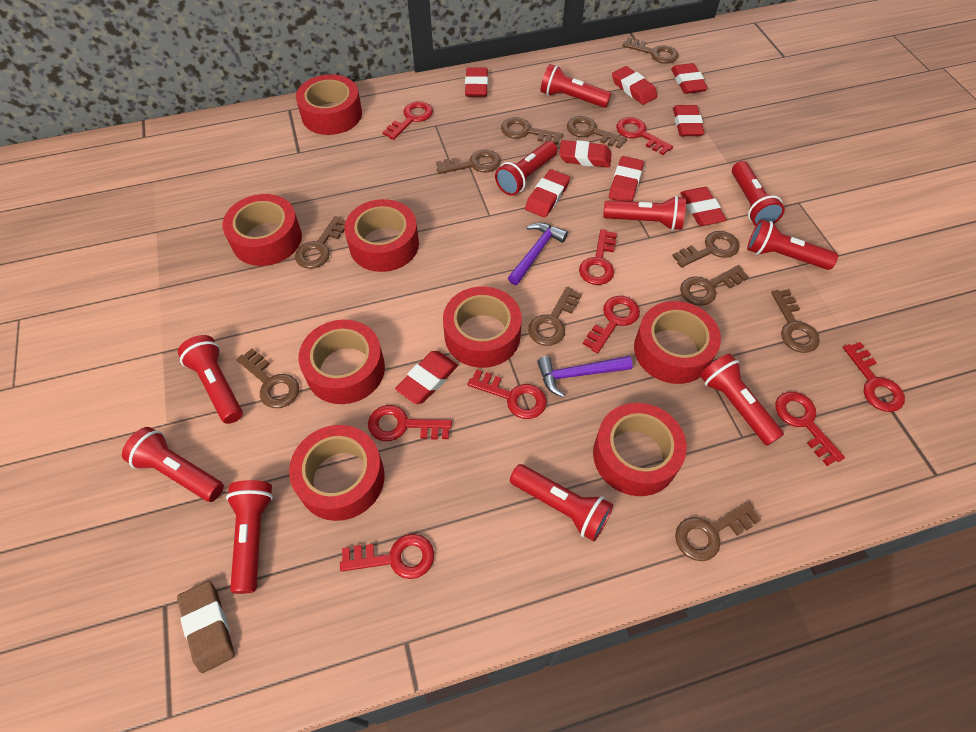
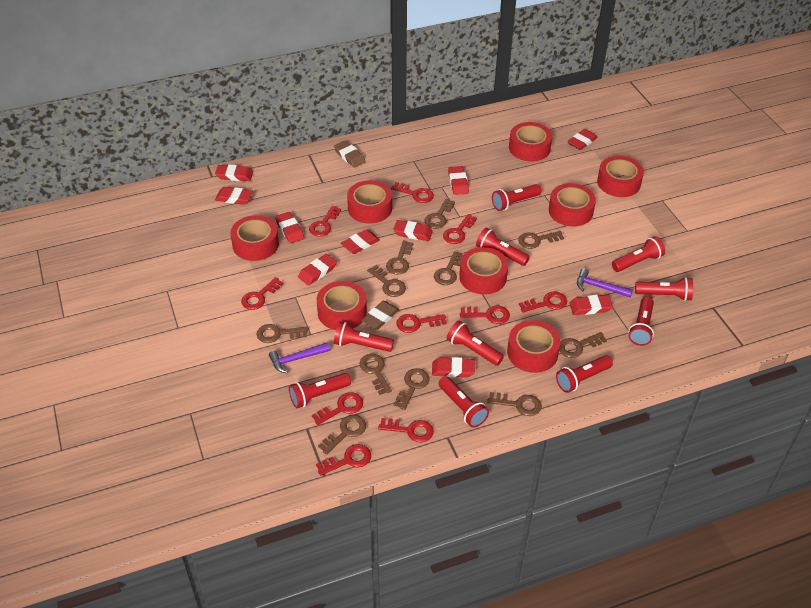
brown eraser: [177,581,235,673] = 1 -> [334,140,366,168] [361,301,399,330] = 2
red eraser: [395,351,458,404] [465,67,488,97] [525,169,570,218] [559,140,612,168] [609,156,644,202] [612,66,658,105] [671,63,708,94] [673,105,705,136] [680,187,727,226] = 9 -> [215,165,253,181] [215,187,253,205] [275,212,304,243] [298,254,337,285] [341,229,380,254] [393,220,433,241] [432,357,475,378] [448,166,469,195] [567,129,598,150] [569,295,613,315] = 10
red key: [340,534,434,579] [368,405,452,441] [382,101,433,140] [468,369,547,419] [579,229,617,285] [583,296,640,353] [616,117,673,155] [775,392,845,466] [843,342,905,412] = 9 -> [241,277,284,310] [309,206,341,237] [312,392,363,425] [316,444,371,476] [378,418,434,442] [391,182,434,203] [396,314,447,333] [443,214,477,244] [460,306,510,324] [519,292,567,313] = 10

